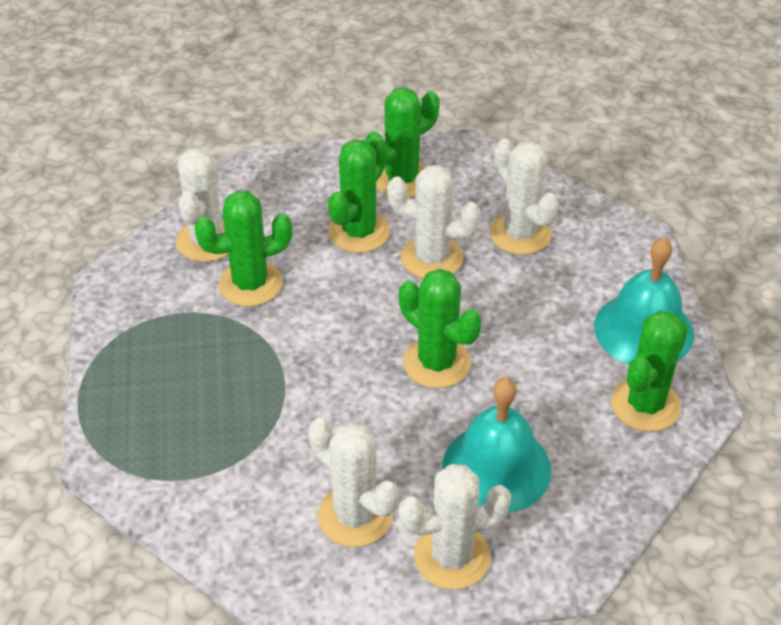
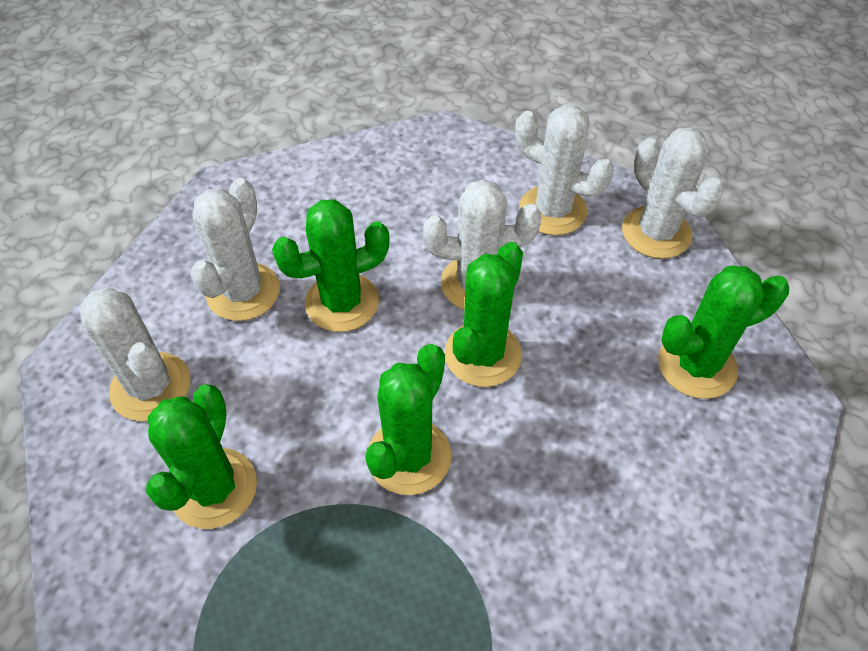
turquoise bell: [443,377,551,513] [594,237,694,364] = 2 -> none = 0

